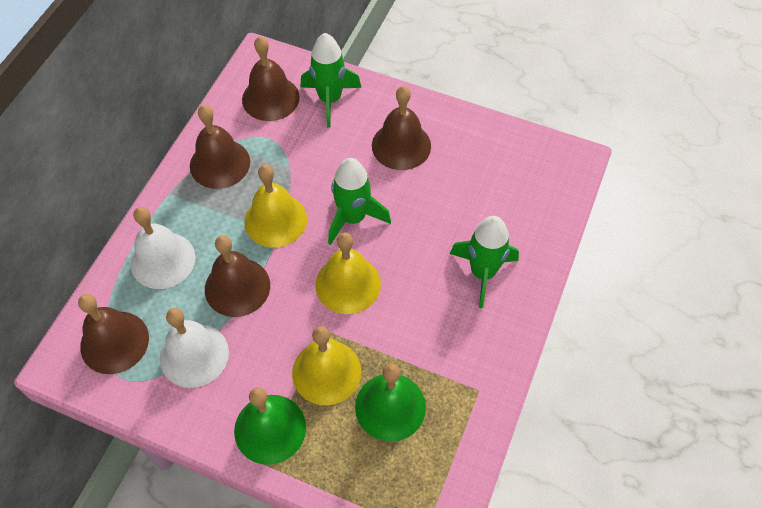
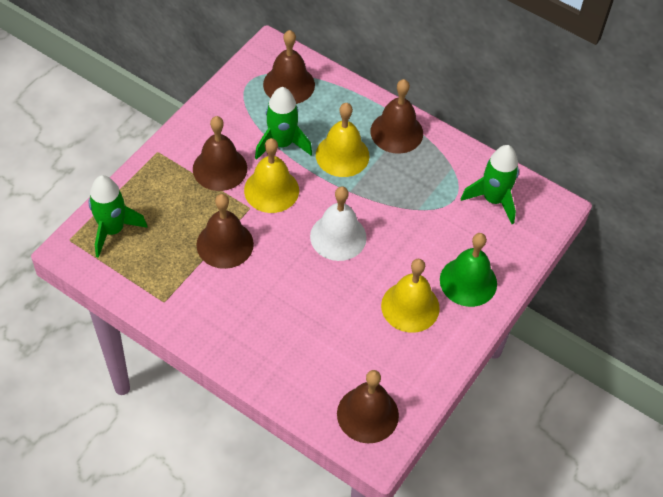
green bell: [234,387,306,465] [355,364,426,442] = 2 -> [440,233,497,307] = 1
white bell: [130,207,196,289] [160,308,229,388] = 2 -> [310,186,367,261] = 1

